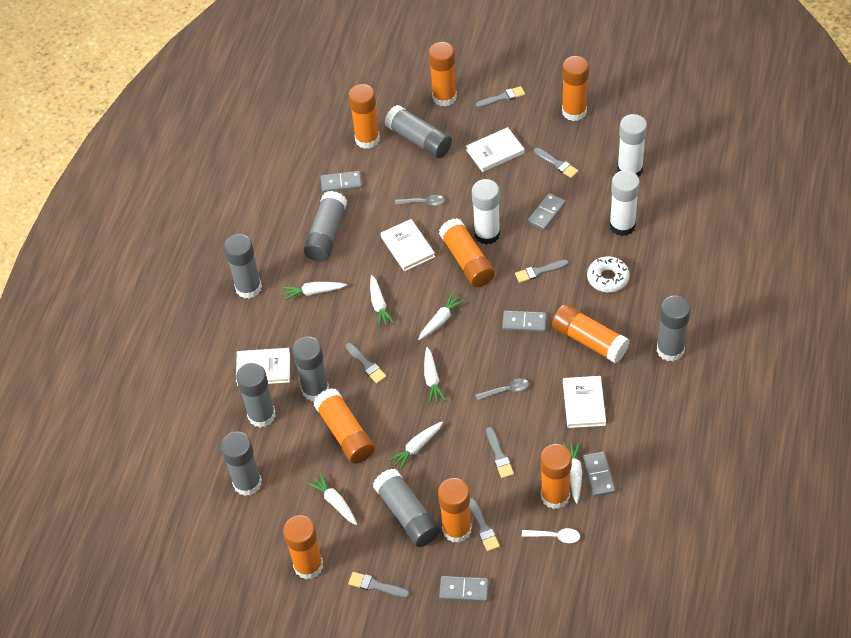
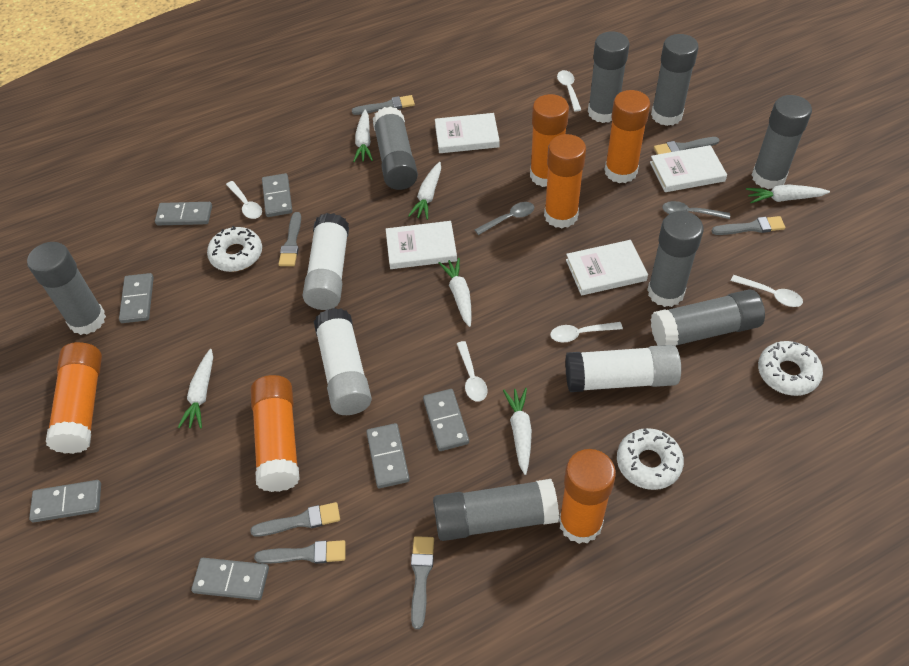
grey domino: [320,171,362,193] [439,576,489,602] [502,311,547,332] [528,193,566,230] [582,452,615,497] = 5 -> [29,480,101,522] [119,273,154,323] [155,202,212,225] [191,558,269,600] [262,173,292,217] [366,423,410,488] [423,389,469,451] = 7
orange glue stick: [283,515,323,579] [314,388,375,464] [348,84,380,149] [429,42,457,106] [438,478,472,543] [439,218,495,287] [540,444,572,509] [552,304,629,364] [562,56,589,121] = 9 -> [46,342,102,454] [251,375,300,492] [530,94,569,187] [544,134,586,228] [559,449,616,544] [604,90,650,183] = 6
white carrot: [283,282,347,300] [307,473,357,525] [370,275,394,327] [389,422,443,470] [418,293,465,340] [424,347,446,403] [562,442,582,504] = 7 -> [178,349,213,429] [353,110,373,162] [408,162,441,220] [439,258,472,327] [503,388,532,475] [746,184,830,203] = 6
white donut: [587,256,629,293] = 1 -> [207,226,262,272] [617,428,684,490] [758,341,823,396] = 3
white spoon: [522,528,580,543] = 1 -> [226,181,262,219] [457,341,488,402] [550,322,623,342] [557,70,581,112] [731,275,803,307] = 5

